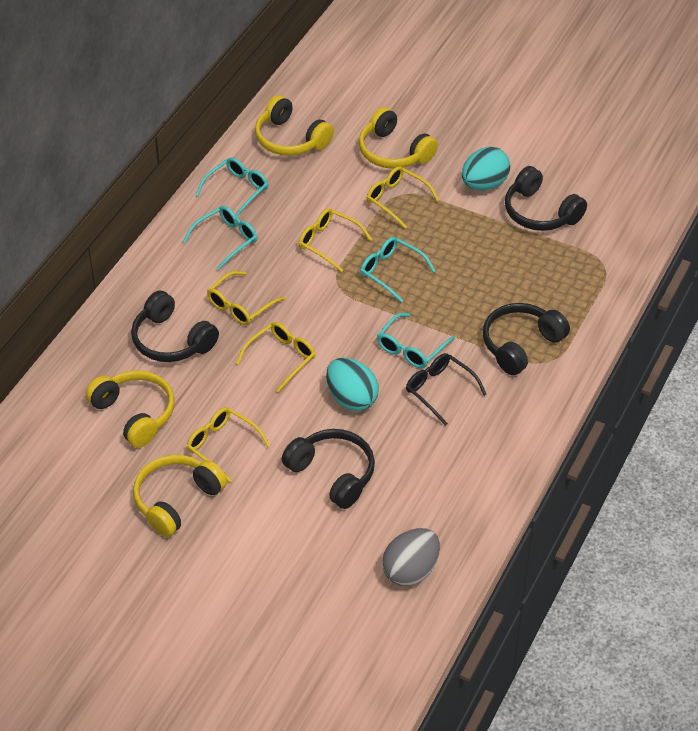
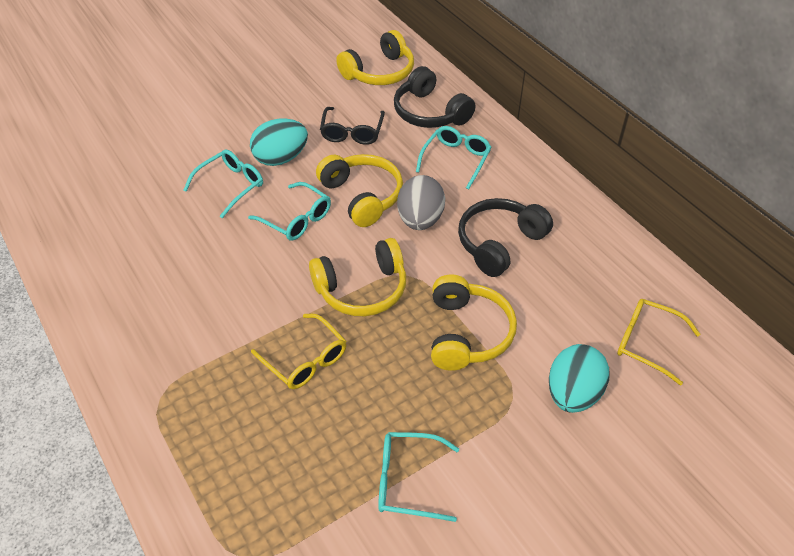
black headphones: [131,291,219,362] [282,429,375,509] [483,303,570,375] [505,166,587,231] = 4 -> [394,66,476,128] [458,198,553,277] = 2
yellow glasses: [187,407,271,482] [207,271,285,325] [236,322,315,393] [299,208,372,272] [367,166,440,228] = 5 -> [251,314,346,389] [617,299,700,385] = 2

